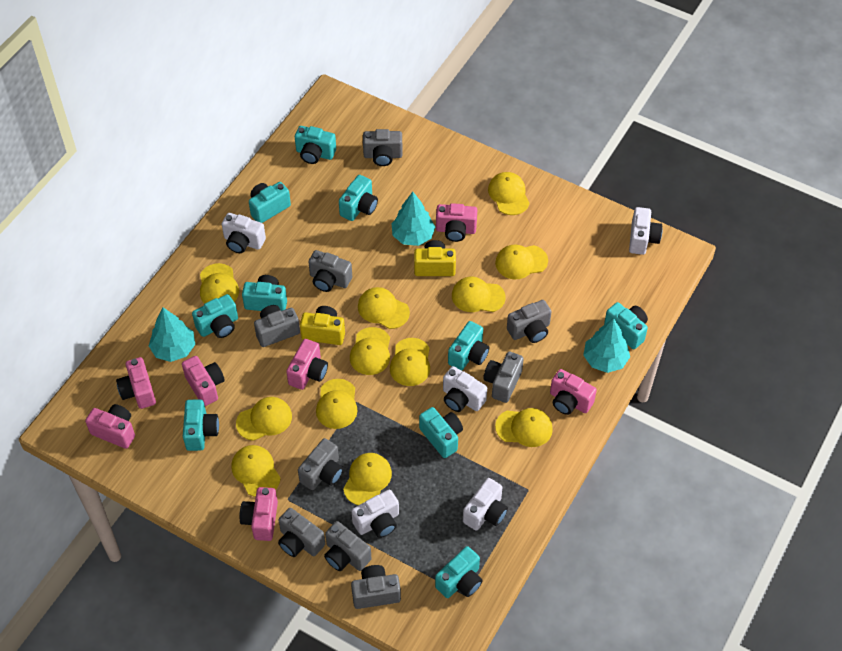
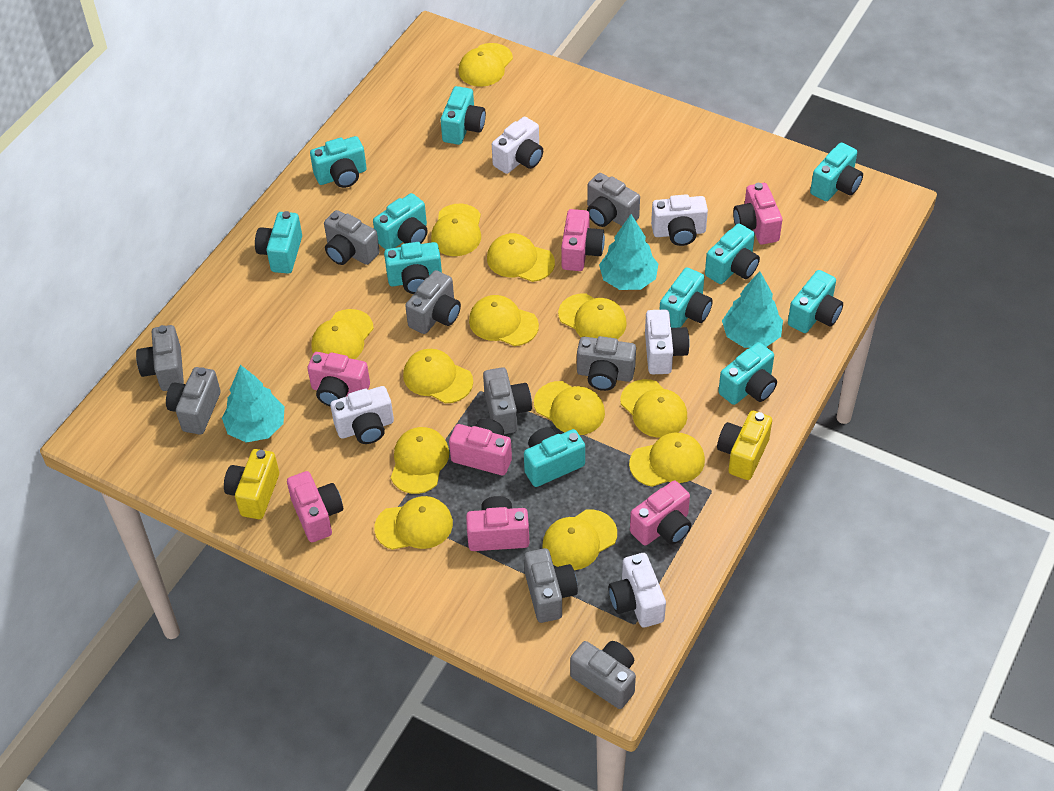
turquoise camera: [183,399,219,451] [192,294,238,338] [242,275,287,311] [249,182,291,223] [295,126,336,164] [339,175,378,221] [419,407,463,458] [435,546,483,598] [448,321,489,371] [604,302,648,349] = 10 -> [255,211,302,274] [310,136,367,188] [373,193,428,250] [384,242,442,294] [441,86,486,145] [524,427,585,487] [659,267,713,328] [705,224,760,284] [718,342,777,405] [788,270,843,333] [810,142,863,201] = 11
yellow cap: [200,263,239,304] [231,445,281,497] [236,397,292,441] [316,379,357,429] [343,453,392,505] [350,327,390,375] [358,287,410,329] [390,338,430,386] [452,277,506,312] [488,172,530,215] [495,244,548,279] [495,408,553,447] = 12 -> [311,309,374,359] [374,496,453,550] [391,427,449,494] [403,349,473,403] [431,204,481,256] [458,43,513,87] [469,295,539,346] [487,233,555,282] [534,381,605,435] [542,509,617,570] [558,294,627,339] [620,379,687,438] [629,432,705,487] = 13

